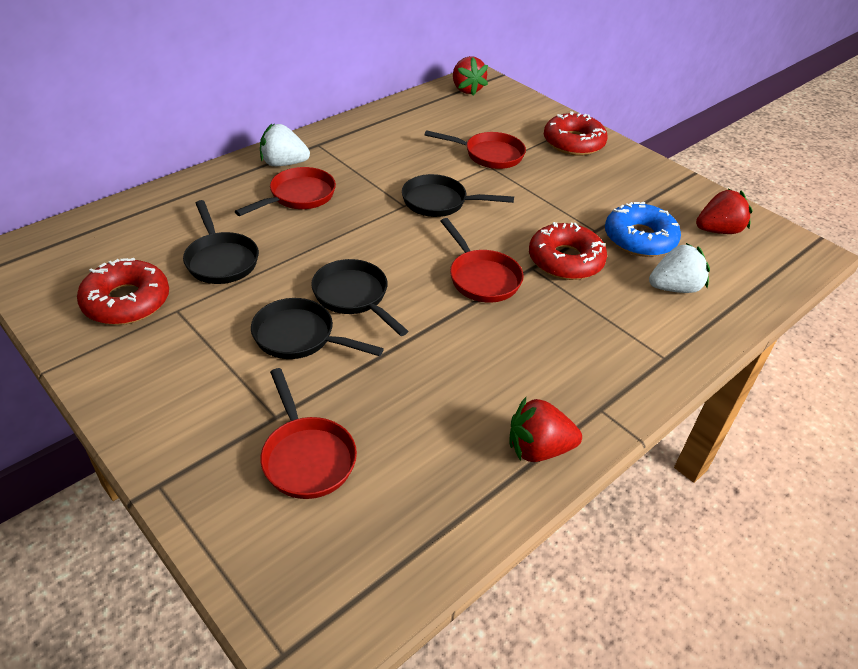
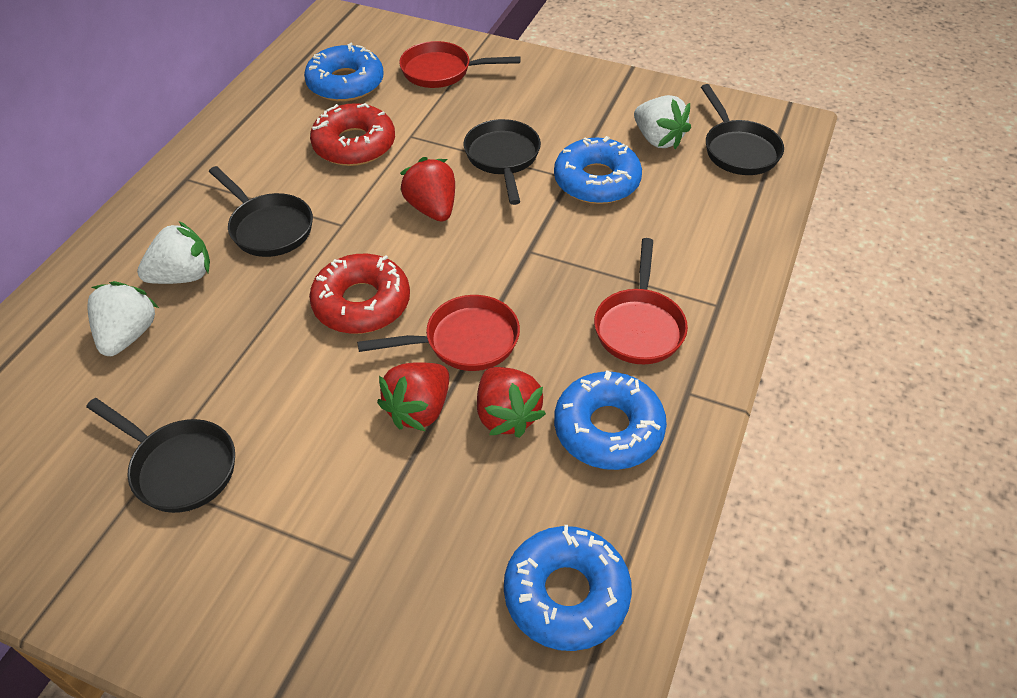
blue donut: [605,202,681,257] = 1 -> [304,43,384,102] [504,525,632,651] [554,136,642,204] [554,370,667,470] = 4
red donut: [77,258,169,325] [529,222,607,280] [544,111,608,156] = 3 -> [309,254,410,334] [310,103,395,166] = 2
red pan: [235,167,336,216] [261,368,357,499] [424,130,526,169] [441,218,524,303] = 4 -> [357,295,520,371] [399,41,521,88] [594,238,688,364] = 3
white strawberry: [260,124,310,166] [649,243,710,293] = 2 -> [87,281,159,356] [137,221,210,284] [634,95,691,149] = 3

